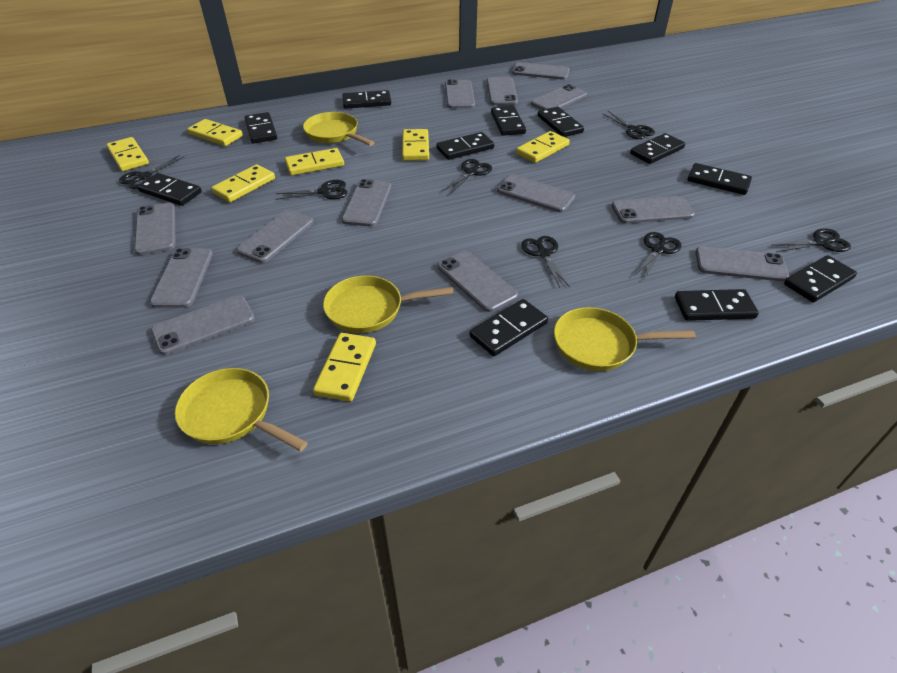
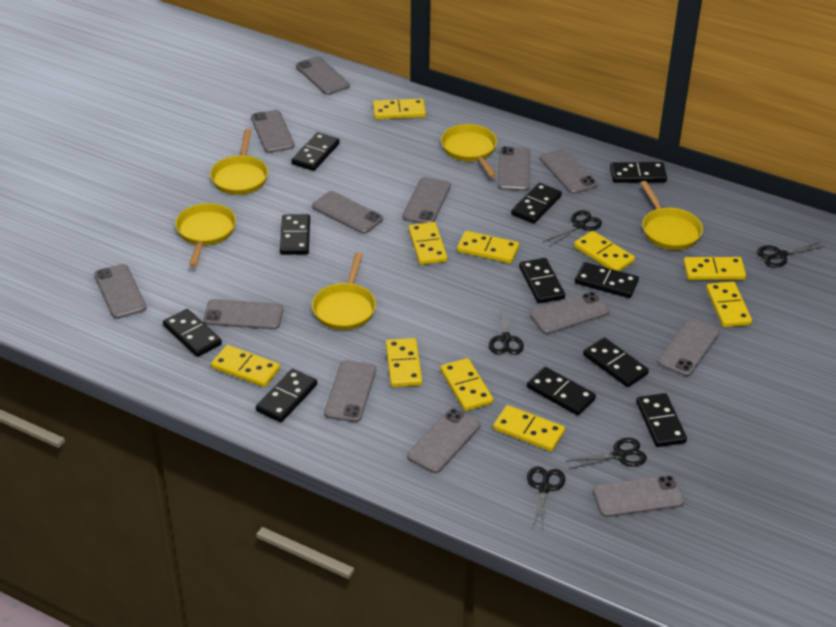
black scissors: [119,155,184,189] [275,180,348,200] [443,159,492,195] [521,236,570,287] [602,111,655,139] [634,232,681,279] [771,228,851,252] = 7 -> [489,305,524,355] [527,466,565,531] [543,210,602,247] [566,438,647,469] [757,242,825,268] = 5
yellow domino: [106,137,149,171] [187,119,243,146] [211,164,275,202] [285,148,344,175] [313,333,376,402] [402,129,429,161] [516,131,570,163] = 7 -> [211,345,280,387] [373,99,426,119] [386,338,422,387] [408,222,447,265] [440,358,493,411] [457,231,519,264] [493,405,565,451] [574,231,635,271] [684,257,746,280] [706,281,752,327] = 10
yellow pan: [175,368,308,451] [303,112,375,146] [323,276,454,333] [554,307,696,371] = 4 -> [175,203,236,267] [210,129,268,195] [312,252,376,330] [441,124,497,177] [640,181,703,250] = 5

